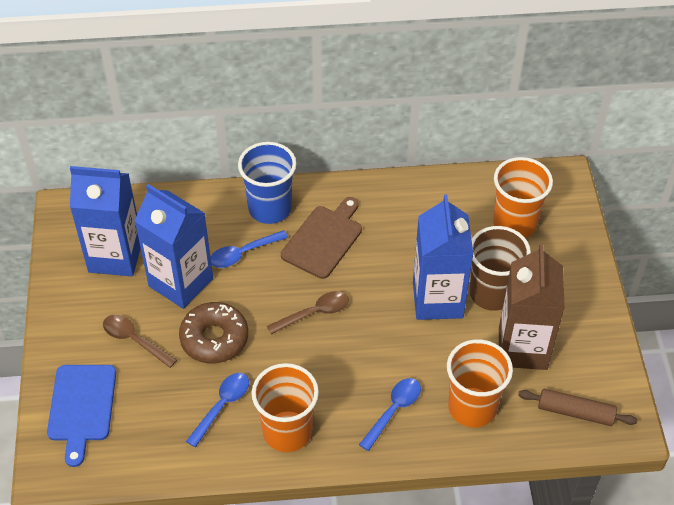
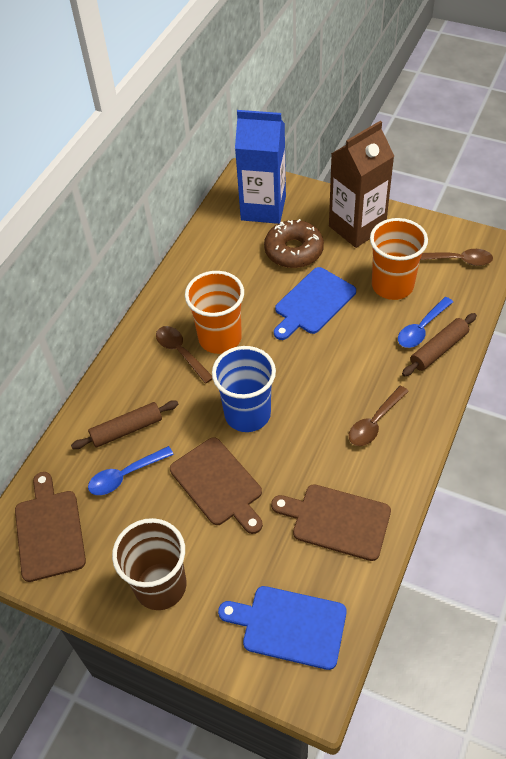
blue carton: [70,166,140,276] [135,184,213,309] [413,195,474,320] = 3 -> [235,110,286,224] = 1
blue cutting board: [47,365,116,467] = 1 -> [218,586,347,670] [274,267,356,340] = 2
blue spoon: [186,373,249,447] [211,230,288,268] [359,378,421,451] = 3 -> [88,446,174,495] [398,297,453,348] = 2
brown cutting board: [281,197,362,279] = 1 -> [15,472,86,582] [170,437,263,534] [271,484,391,561] = 3
brown rolling pin: [518,389,638,426] = 1 -> [71,400,178,449] [402,313,477,377] = 2
brown spoon: [103,315,177,368] [267,291,349,335] = 2 -> [156,326,212,384] [349,386,409,446] [420,249,493,266] = 3
orange cup: [251,363,319,452] [447,339,513,427] [493,157,553,238] = 3 -> [185,271,244,354] [370,218,428,300] = 2

